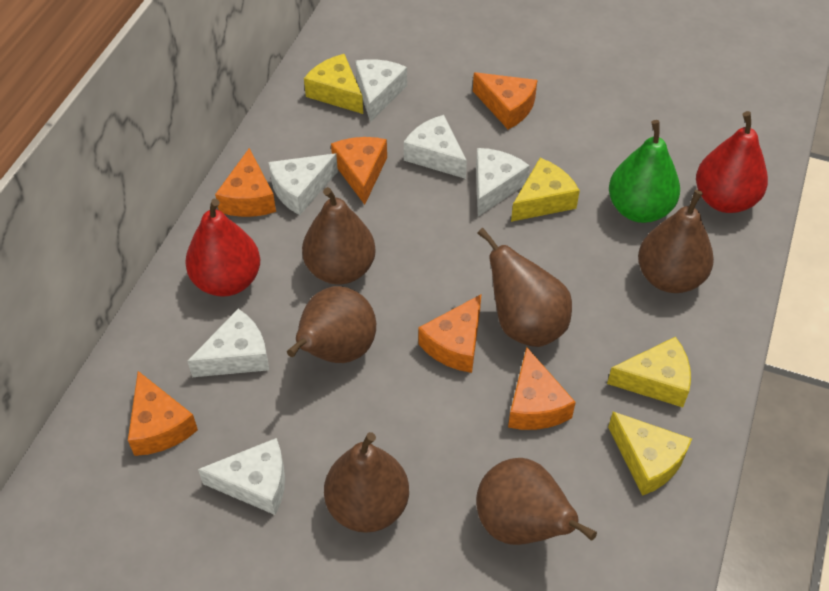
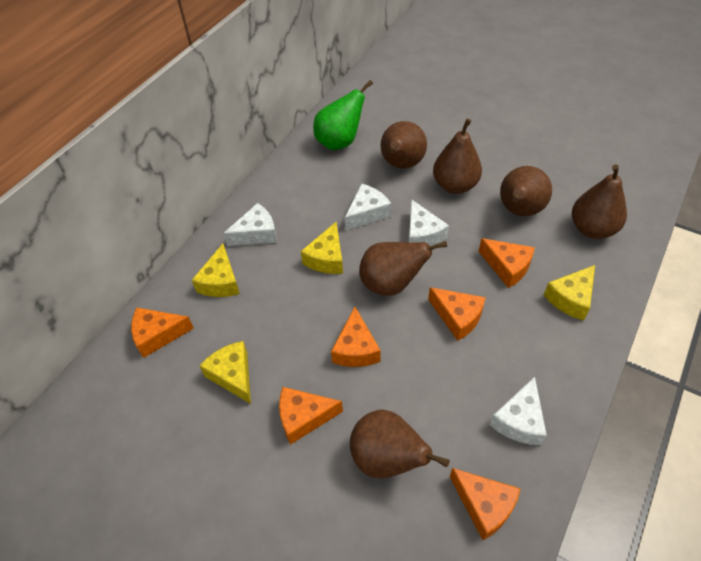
red pear: [185,199,260,297] [696,111,768,213] = 2 -> none = 0
white cheese: [188,309,269,377] [198,438,285,515] [268,153,338,215] [355,59,407,122] [404,115,467,179] [476,148,530,216] = 6 -> [223,203,277,246] [345,184,391,231] [409,199,449,246] [490,377,547,445] = 4

